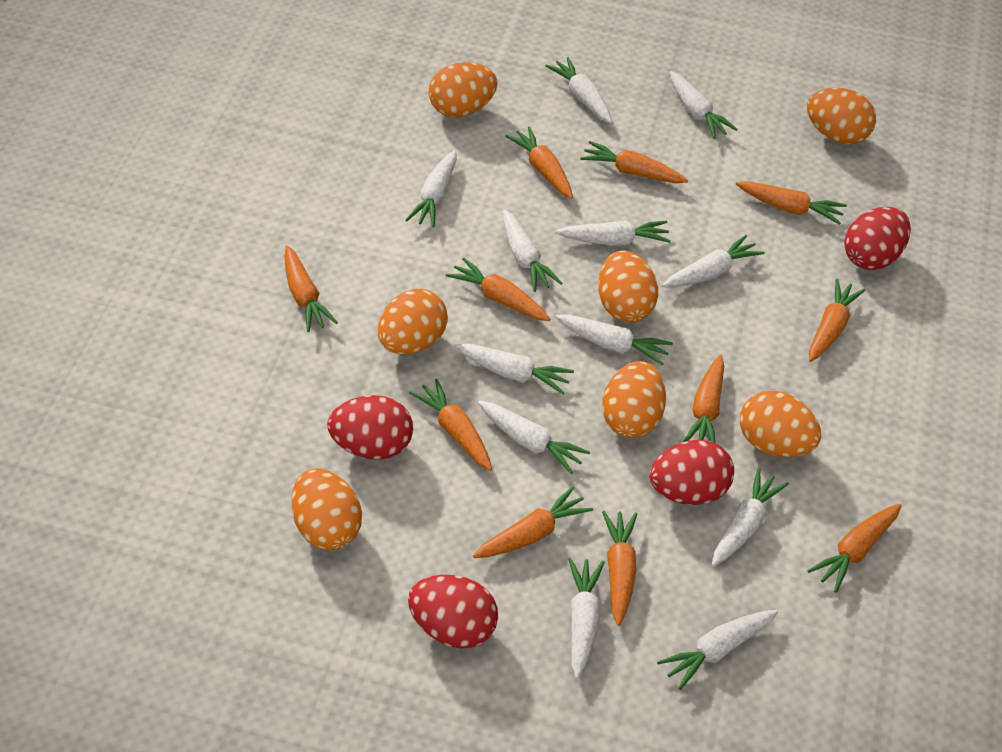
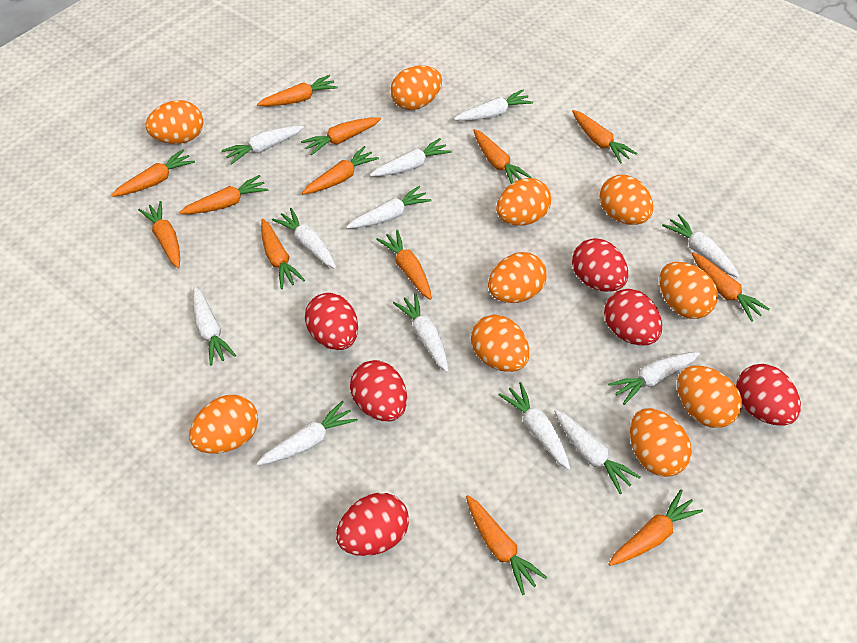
orange carrot: [285,246,338,332] [409,378,492,471] [446,258,550,321] [473,486,593,558] [505,126,573,199] [580,141,688,183] [602,511,638,626] [683,355,724,444] [736,181,847,224] [807,504,902,592] [809,279,866,362] = 11 -> [111,149,195,197] [138,201,180,268] [179,175,268,214] [257,75,338,106] [261,219,305,289] [301,117,381,156] [302,146,379,194] [376,230,432,300] [466,495,547,595] [473,129,531,184] [572,110,637,164] [609,489,703,566] [692,252,770,322] = 13
orange egg: [291,468,362,550] [378,289,448,354] [429,62,498,117] [598,250,658,323] [602,361,666,438] [740,391,821,457] [807,88,876,145] = 7 -> [146,100,203,144] [189,395,258,454] [391,65,442,110] [471,315,529,372] [488,252,547,303] [496,178,551,226] [599,175,653,225] [630,408,692,477] [659,262,718,319] [677,365,742,428] = 10
red egg: [327,395,413,460] [408,575,498,649] [649,440,734,505] [844,207,911,270] = 4 -> [305,293,358,350] [336,493,409,556] [350,360,407,421] [572,238,628,292] [604,289,662,346] [736,364,801,426] = 6

